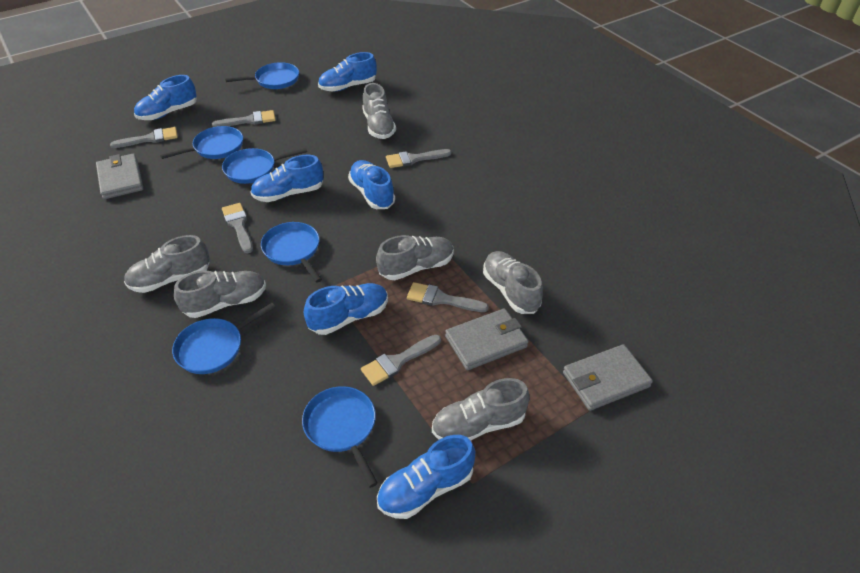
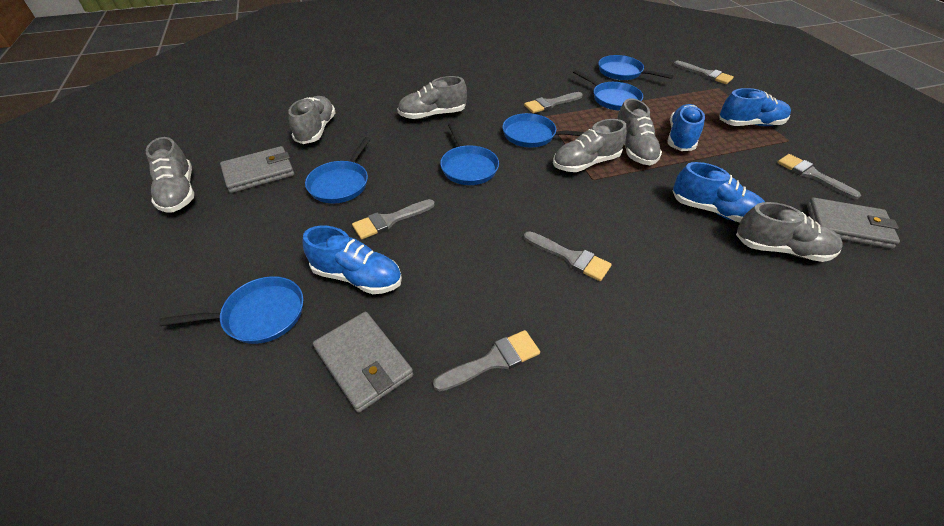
blue shoe: [134,75,197,120] [250,155,323,202] [304,283,388,335] [318,52,377,92] [348,160,395,209] [377,435,475,519] = 6 -> [303,226,402,294] [668,104,705,151] [673,162,765,223] [720,88,791,126] = 4

